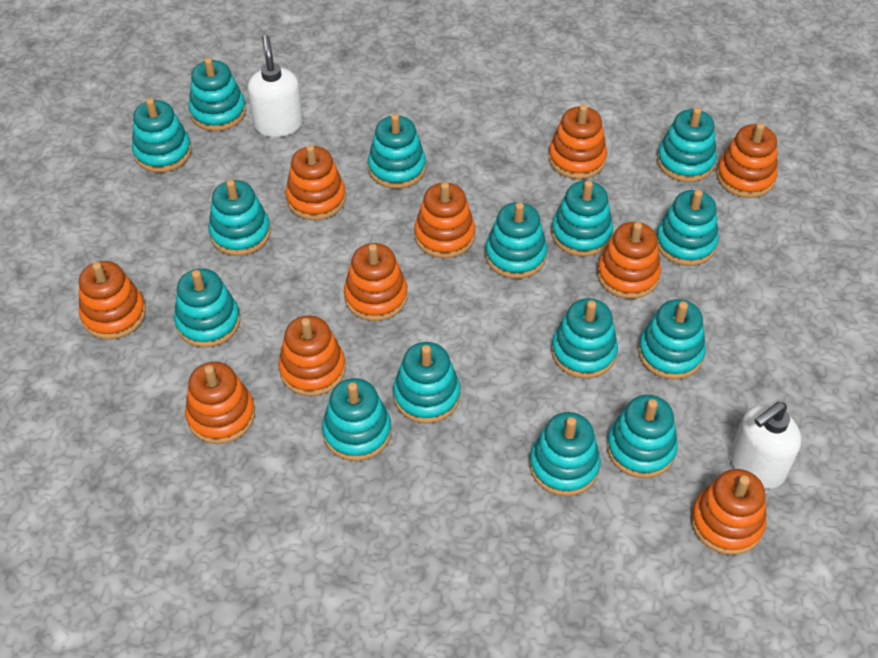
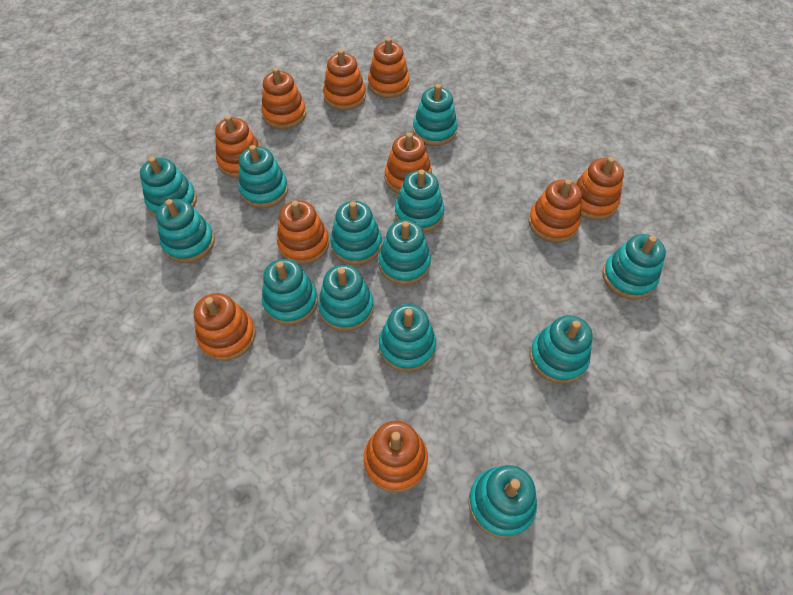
turquoise stacking toy: [132,98,192,173] [174,268,240,348] [189,57,246,131] [208,180,271,256] [322,378,391,461] [368,114,426,189] [393,342,460,424] [485,202,547,279] [529,412,601,496] [551,180,613,257] [551,298,618,378] [607,395,678,478] [638,299,706,380] [656,190,719,266] [657,107,717,182] = 15 -> [140,157,197,217] [156,199,215,263] [239,145,288,208] [262,259,318,325] [318,265,374,331] [330,201,382,265] [378,220,431,285] [379,304,436,372] [395,169,444,232] [413,84,458,146] [468,465,537,539] [530,315,593,384] [602,234,666,299] = 13
white soap dispenser: [248,35,303,137] [730,402,801,489] = 2 -> none = 0

